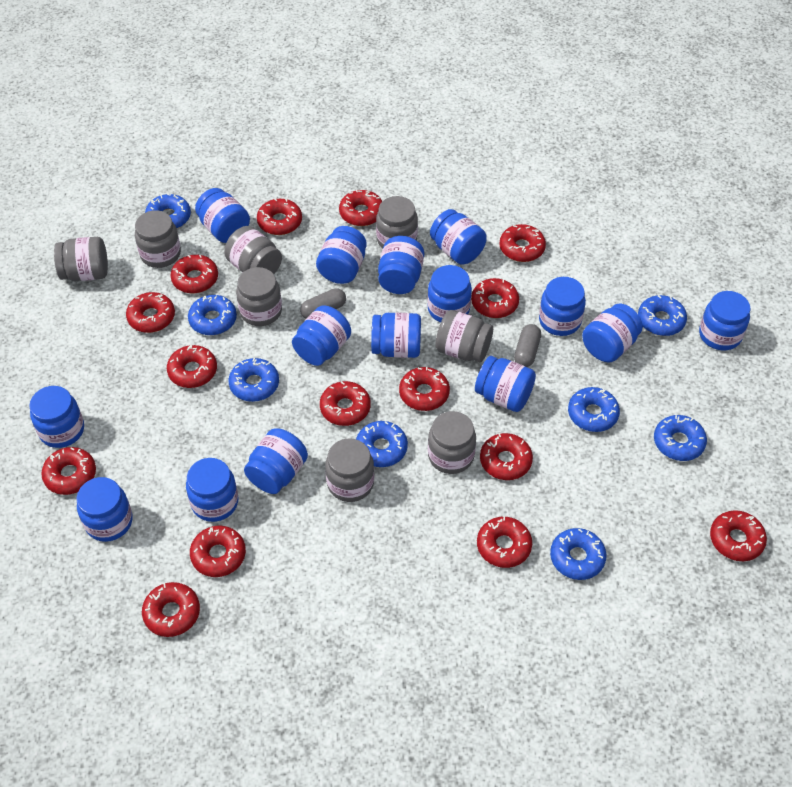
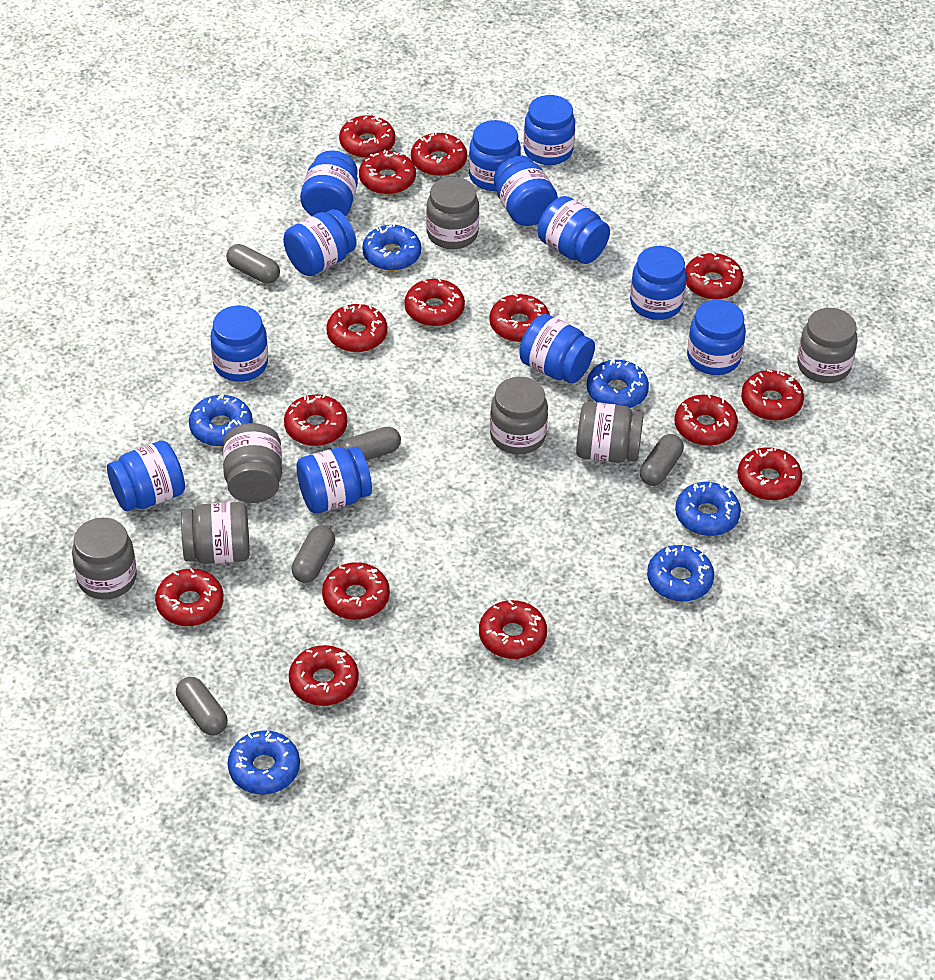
blue donut: [145,194,191,229] [188,295,237,335] [229,358,279,402] [356,421,408,467] [550,528,607,580] [568,387,620,432] [638,295,687,336] [654,415,707,461] = 8 -> [189,394,253,446] [228,731,300,794] [362,223,421,271] [587,359,649,408] [647,545,714,602] [675,482,741,536] = 6
blue jar: [29,386,84,448] [76,477,133,542] [186,458,238,522] [195,188,250,243] [244,428,308,494] [292,305,351,366] [316,226,367,284] [371,313,421,358] [378,236,424,294] [427,265,472,322] [430,209,487,265] [475,356,536,412] [539,277,586,336] [582,303,643,363] [699,291,751,351] = 15 -> [107,441,185,511] [210,306,268,382] [283,209,356,276] [296,446,372,513] [300,150,358,216] [469,120,521,191] [494,156,558,226] [519,314,595,384] [524,95,575,165] [538,196,610,264] [630,246,687,320] [687,300,746,375] = 12
grey capsule: [300,288,346,319] [514,324,541,367] = 2 -> [176,677,228,736] [226,244,280,284] [291,526,335,583] [339,427,401,460] [640,434,684,486] = 5
grey jar: [54,237,108,281] [135,210,181,268] [224,226,282,274] [236,267,282,326] [325,438,374,502] [376,196,418,248] [428,411,476,474] [435,310,493,362] = 8 -> [72,518,137,600] [181,502,250,564] [223,423,282,503] [426,177,479,249] [490,377,548,455] [576,402,644,463] [797,308,858,383] = 7

